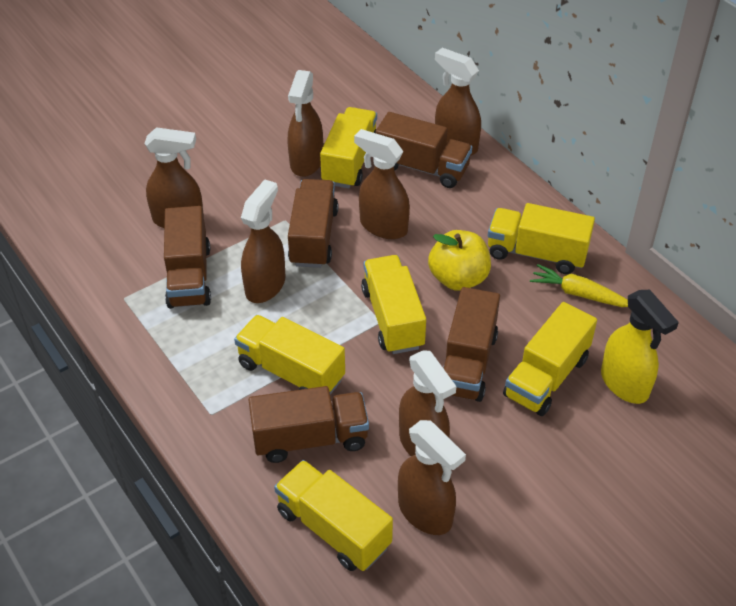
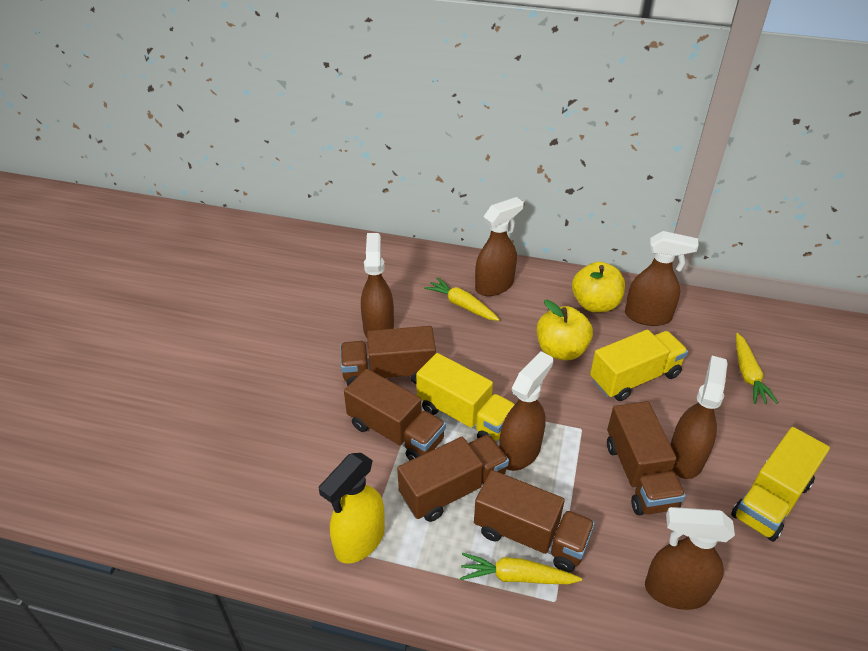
brown spray bottle: [144,127,204,228] [241,179,285,303] [288,70,323,177] [354,129,410,239] [398,420,466,535] [399,350,456,456] [435,48,481,156] = 7 -> [361,233,394,337] [475,197,524,296] [499,351,553,471] [625,231,699,326] [645,507,735,610] [670,356,728,479] = 6
yellow apple: [428,230,491,291] = 1 -> [537,300,593,360] [572,262,625,312] = 2
yellow carrot: [530,264,628,307] = 1 -> [424,277,500,321] [460,553,582,584] [736,333,778,404] = 3
yellow truck: [234,315,345,395] [274,460,393,571] [320,107,377,188] [361,255,426,354] [488,203,595,274] [503,302,597,416] = 6 -> [416,353,515,441] [590,330,688,401] [731,427,830,542] = 3

